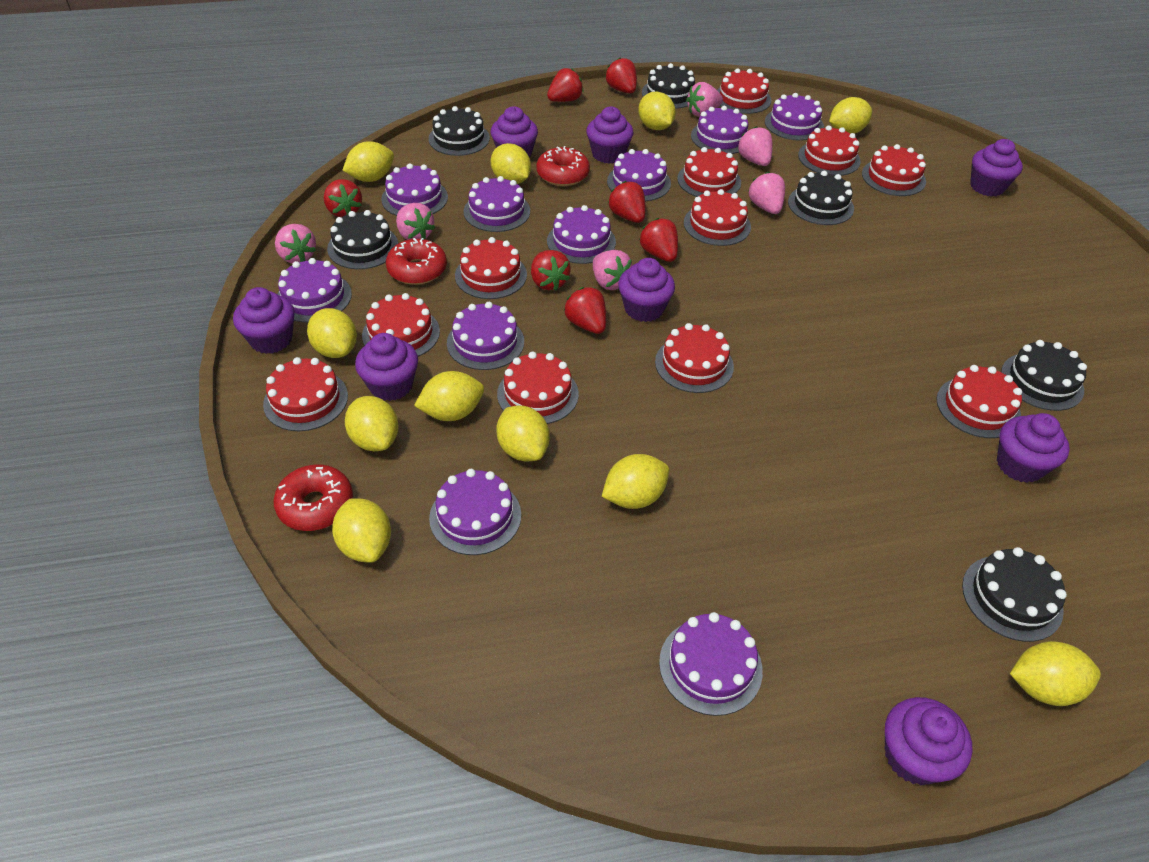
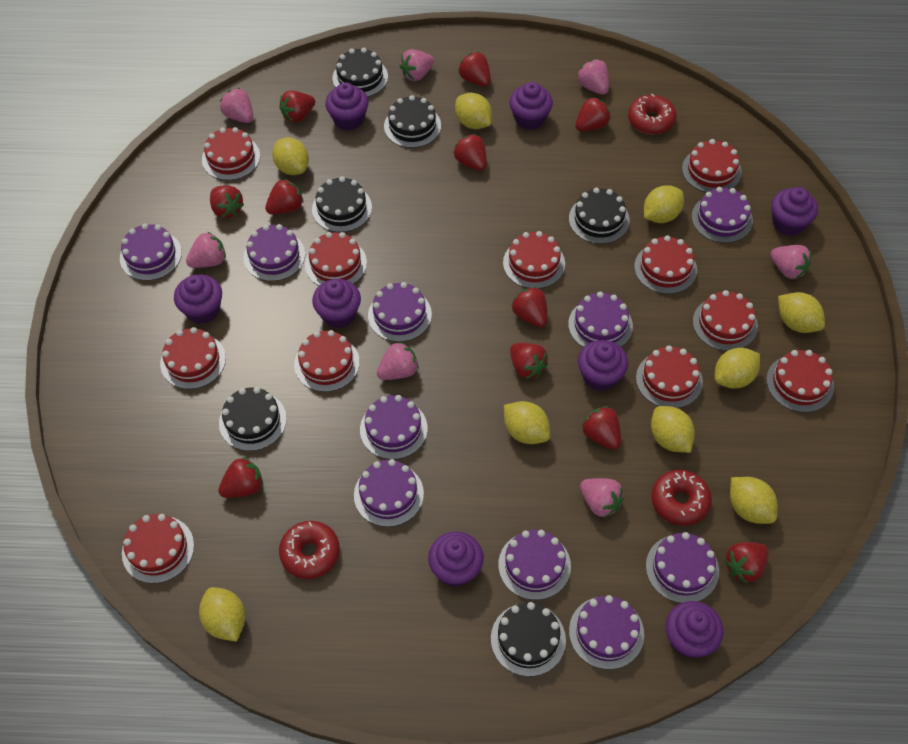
pink strawberry: [275,224,316,263] [396,203,435,240] [593,250,632,290] [686,82,723,116] [737,126,773,166] [749,172,785,214] = 6 -> [186,232,226,268] [220,88,253,123] [377,342,419,380] [400,49,434,81] [577,59,609,95] [580,478,624,518] [771,245,811,279] = 7
red strawberry: [324,179,362,217] [531,250,571,291] [547,68,583,102] [564,287,606,334] [605,57,637,93] [608,181,645,223] [639,218,678,262] = 7 -> [210,185,244,218] [218,457,263,498] [265,179,304,215] [279,90,315,123] [453,134,487,171] [458,52,491,86] [510,343,548,379] [511,287,548,327] [575,97,611,131] [581,406,621,450] [724,542,769,583] = 11
yellow lemon: [307,308,357,358] [332,498,391,563] [342,141,394,182] [345,396,398,451] [414,371,484,421] [491,143,531,184] [496,405,550,461] [602,454,669,509] [638,92,676,130] [829,97,872,134] [1010,641,1101,706] = 11 -> [199,587,246,642] [272,137,309,175] [455,93,492,129] [504,401,550,444] [644,185,684,223] [651,406,695,453] [715,348,760,389] [730,477,778,524] [778,292,825,333] = 9

